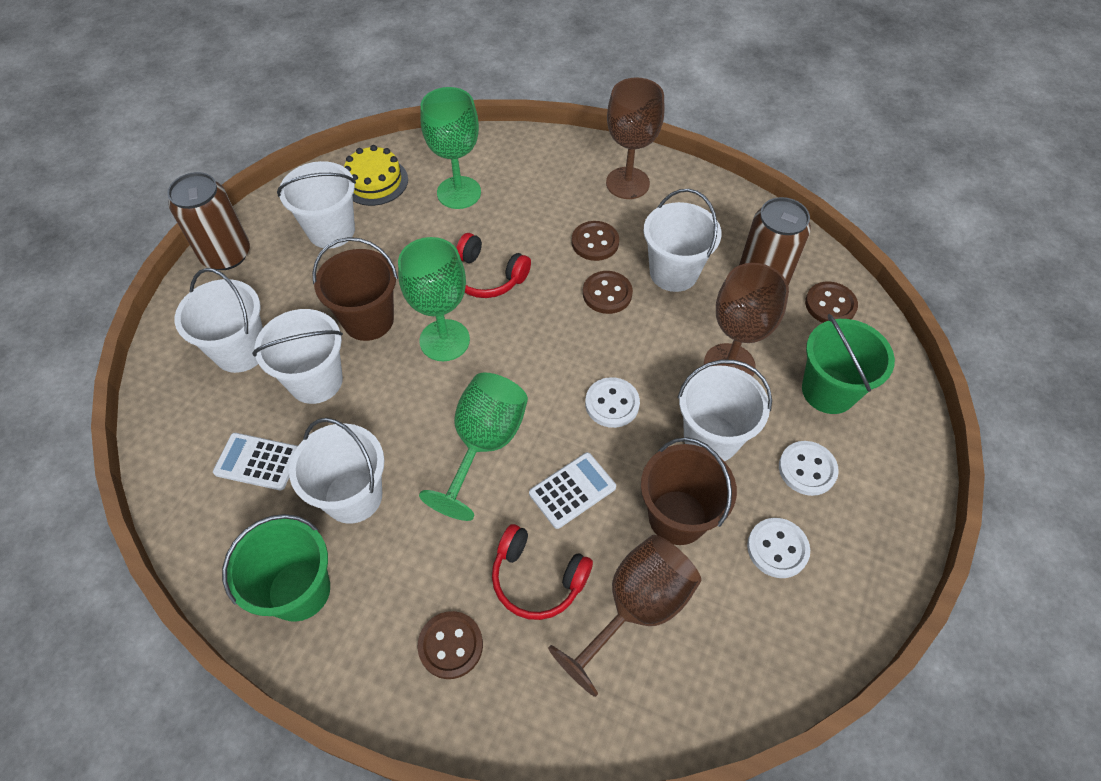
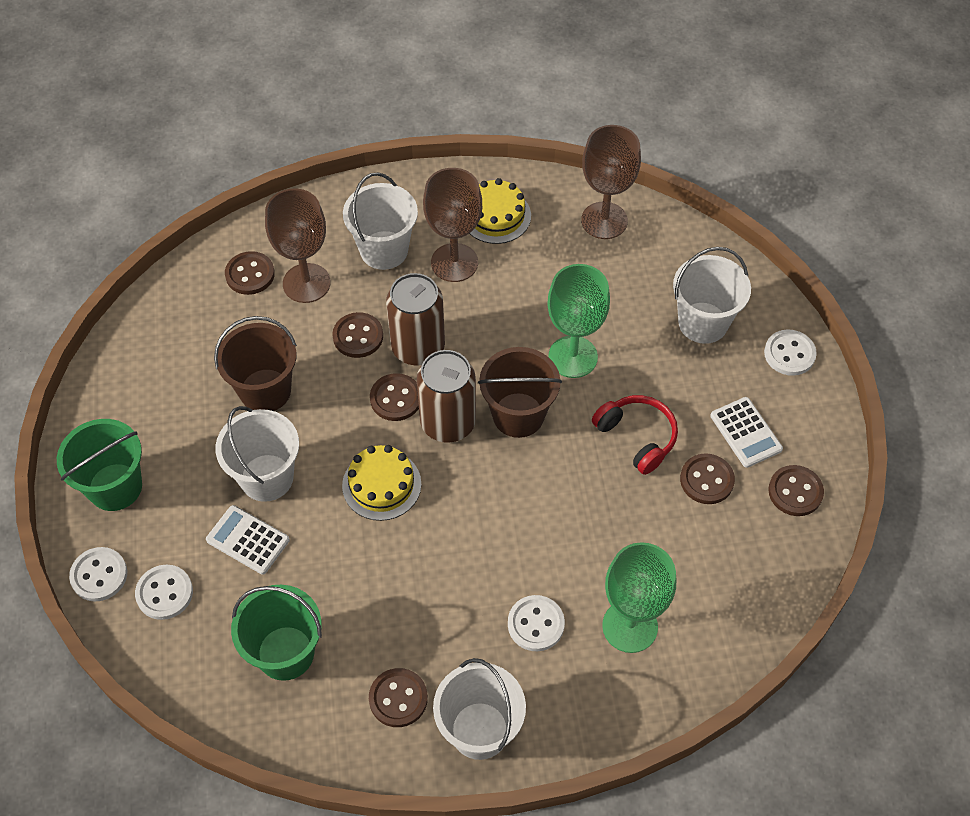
brown button: [418,611,483,679] [572,221,619,261] [583,271,633,314] [805,282,858,323] = 4 -> [225,251,275,295] [332,312,383,358] [369,668,428,727] [370,373,419,421] [680,453,735,504] [768,465,824,516] = 6
green goblet: [398,237,470,361] [419,373,528,521] [420,87,481,209] = 3 -> [547,264,610,378] [602,542,676,653] = 2
red headphones: [456,233,531,298] [492,524,593,620] = 2 -> [592,395,678,475] = 1
white bucket: [175,268,263,373] [252,309,343,404] [277,161,356,249] [289,418,384,524] [644,189,722,292] [678,360,772,461] = 6 -> [215,406,299,502] [343,173,418,270] [433,658,526,760] [673,247,751,344] = 4
white button: [585,377,640,428] [747,518,810,578] [779,441,839,496] = 3 -> [69,547,127,602] [135,565,193,620] [508,595,565,651] [764,330,817,376] = 4
yellow cake: [344,145,408,206] = 1 -> [342,445,421,521] [469,178,531,244] = 2

